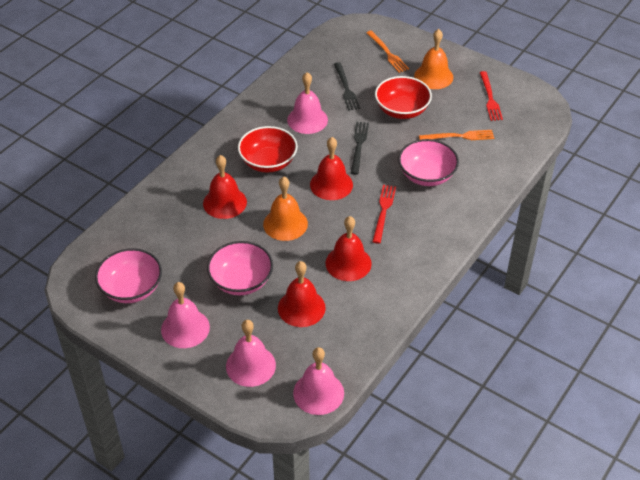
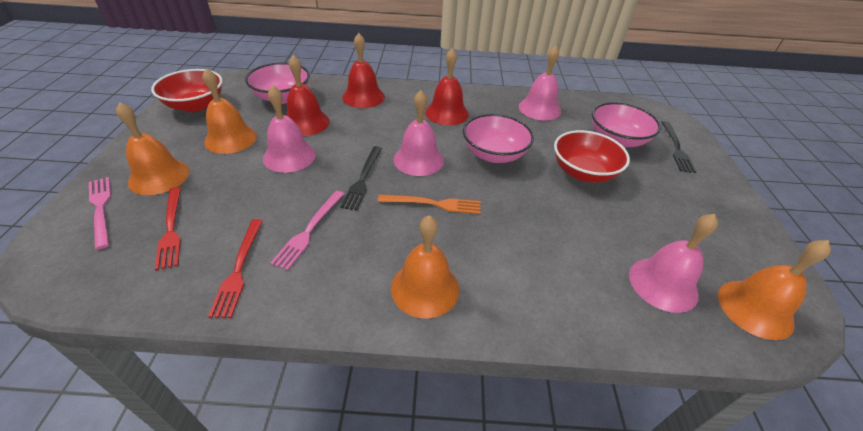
orange bell: [263,177,308,241] [414,29,453,89] = 2 -> [116,102,189,195] [203,68,257,154] [391,215,459,318] [718,240,831,340] = 4
orange fork: [366,30,409,73] [419,130,494,140] = 2 -> [378,194,480,214] = 1
pink fork: none = 0 -> [89,177,111,250] [270,191,344,270] = 2
red bell: [203,155,247,219] [278,261,326,327] [310,137,353,200] [325,216,372,281] = 4 -> [286,55,330,136] [342,33,385,108] [425,48,469,125] = 3

